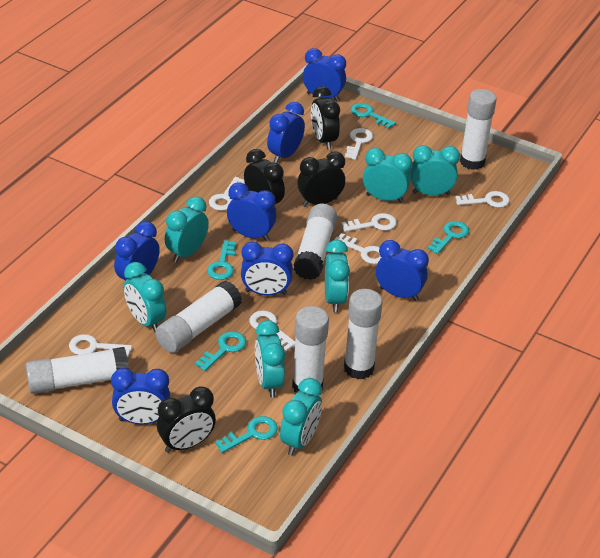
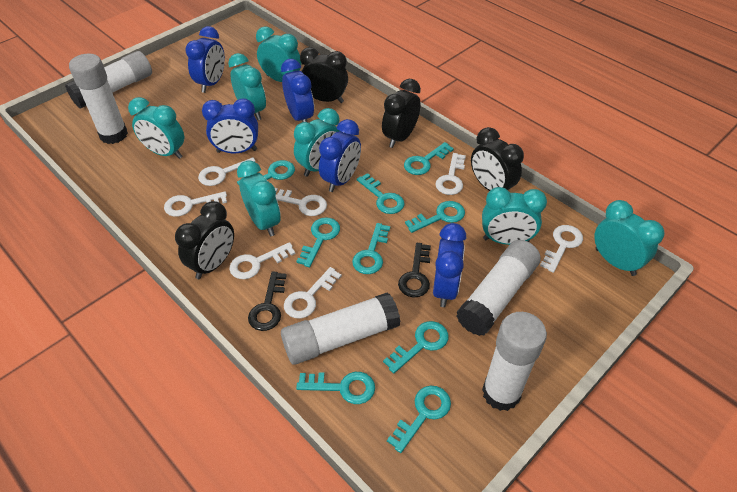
black key: none = 0 -> [248,272,287,331] [398,243,431,297] = 2
blue clock: [111,368,170,424] [114,221,160,281] [227,182,276,241] [241,241,293,295] [267,102,305,163] [303,48,346,102] [376,240,429,301] = 7 -> [185,26,225,93] [202,98,258,153] [281,59,314,122] [319,119,361,192] [433,223,466,307] = 5
turquoise key: [195,331,246,371] [207,240,236,280] [215,416,278,453] [351,103,396,129] [427,221,469,254] = 5 -> [237,160,295,185] [296,217,340,267] [296,372,375,404] [352,223,390,274] [357,173,405,214] [383,321,449,374] [387,386,451,453] [404,142,454,175] [405,201,465,233] = 9
white glue stick: [25,347,129,394] [155,281,242,353] [292,306,329,393] [294,203,337,280] [344,289,383,379] [460,89,497,170] = 6 -> [65,51,152,108] [69,54,128,144] [281,292,400,365] [456,240,541,336] [482,312,547,411] = 5

